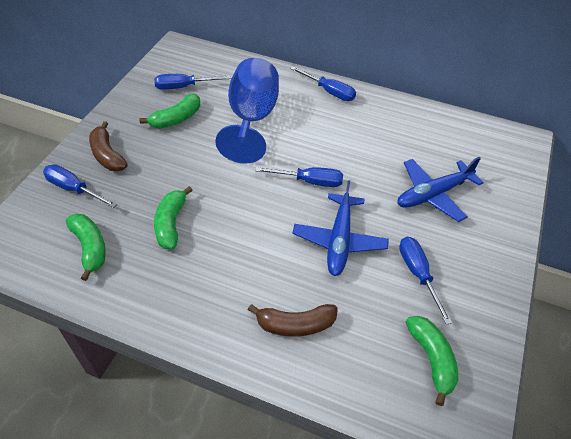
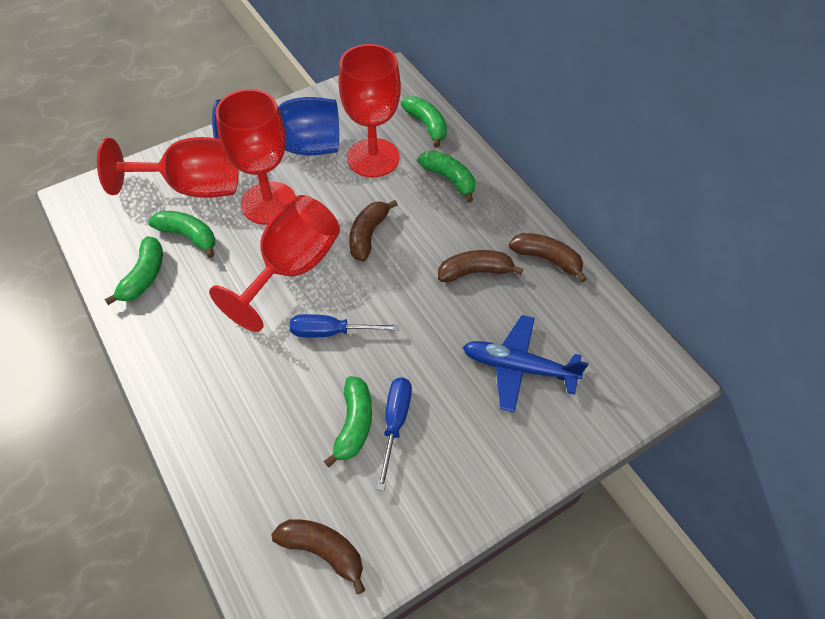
blue plane: [293,180,389,276] [397,157,484,222] = 2 -> [463,315,588,412] = 1
blue screwdriver: [43,164,117,208] [154,74,231,90] [255,167,343,187] [290,66,356,101] [399,237,452,325] = 5 -> [290,314,399,337] [377,377,412,491] = 2
brown banana: [89,121,127,171] [248,304,338,337] = 2 -> [271,519,365,594] [349,200,398,262] [438,250,523,282] [509,233,587,283] = 4
green banana: [66,214,106,281] [139,94,200,129] [154,186,193,249] [406,316,458,406] = 4 -> [105,236,163,305] [148,211,215,258] [324,376,372,467] [401,96,447,148] [417,151,475,202] = 5
red goblet: none = 0 -> [97,137,239,198] [209,195,340,332] [215,89,296,225] [339,44,401,177] = 4

